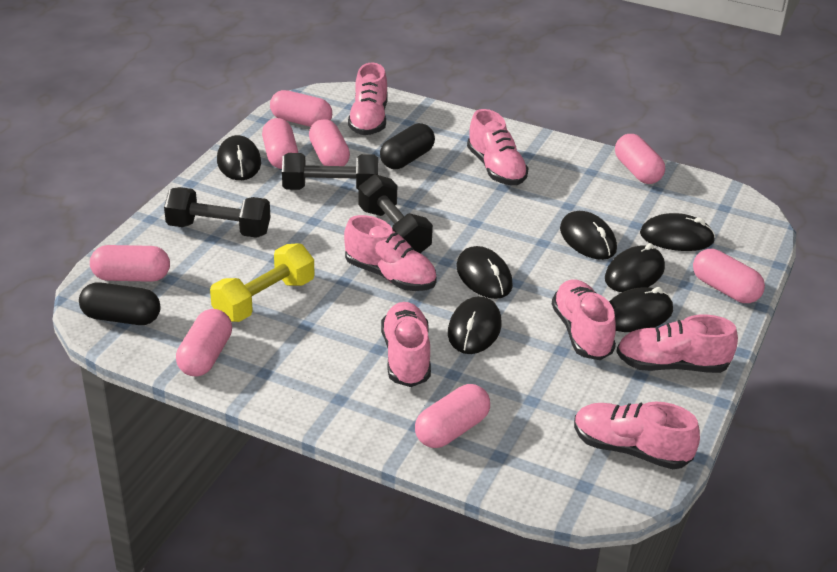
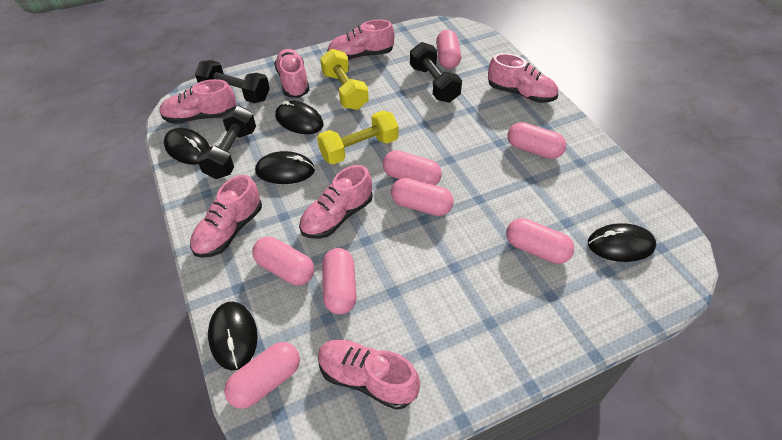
black capsule: [79,282,161,325] [380,123,435,169] = 2 -> none = 0
black mouse: [217,135,261,180] [448,296,502,354] [457,246,513,299] [560,211,617,260] [605,243,665,292] [609,287,673,332] [640,213,715,251] = 7 -> [164,128,210,165] [208,301,258,370] [255,151,315,184] [275,100,324,134] [588,223,656,262] = 5
yellow dumbbell: [210,243,315,322] = 1 -> [317,111,399,164] [320,49,369,110] = 2

